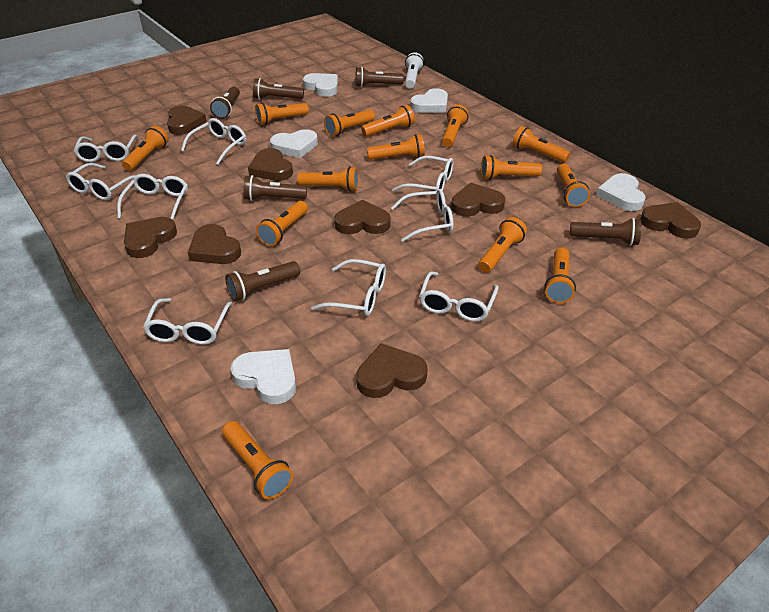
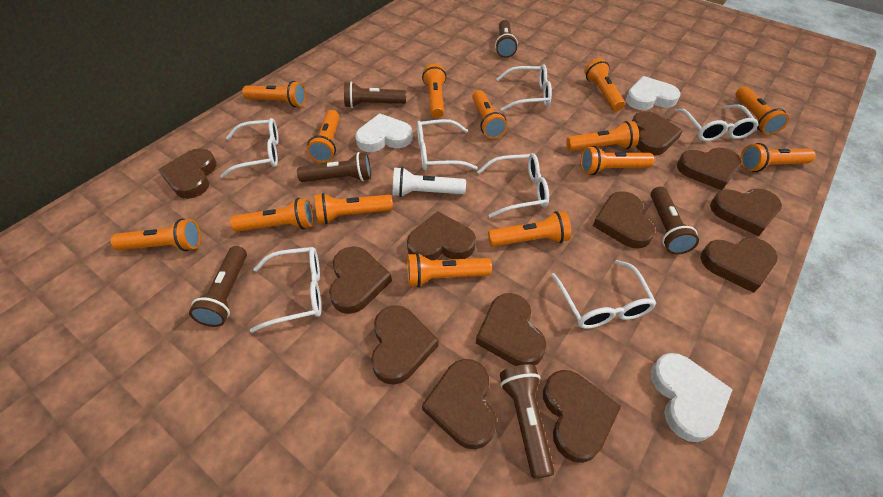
brown heart: [124,217,177,258] [167,106,207,135] [188,224,241,264] [248,148,293,181] [334,200,391,234] [356,343,428,398] [451,183,505,217] [640,202,701,239] = 8 -> [158,148,217,199] [329,246,392,314] [371,305,438,385] [407,211,476,260] [422,359,497,449] [476,293,546,366] [543,370,621,463] [593,191,655,249] [632,111,683,156] [677,148,741,190] [700,237,778,293] [710,189,782,236] = 12
white glasses: [66,163,136,200] [74,135,139,162] [117,174,188,220] [143,298,233,345] [181,118,246,165] [311,259,386,316] [391,189,453,242] [392,156,453,192] [419,271,499,322] = 9 -> [221,118,279,178] [250,247,321,333] [417,119,478,170] [477,153,549,218] [496,64,552,111] [551,260,657,329] [675,104,759,141] = 7
white heart: [230,349,296,404] [270,129,318,158] [303,73,338,97] [410,88,448,113] [596,173,645,211] = 5 -> [355,113,412,152] [626,76,681,110] [650,353,733,442] = 3

